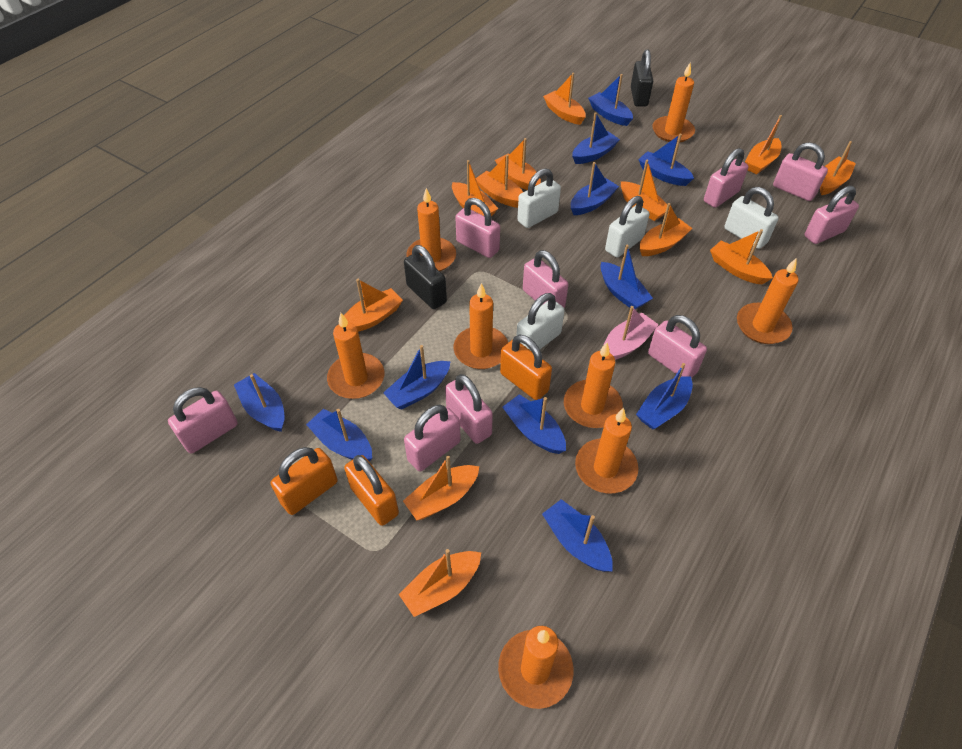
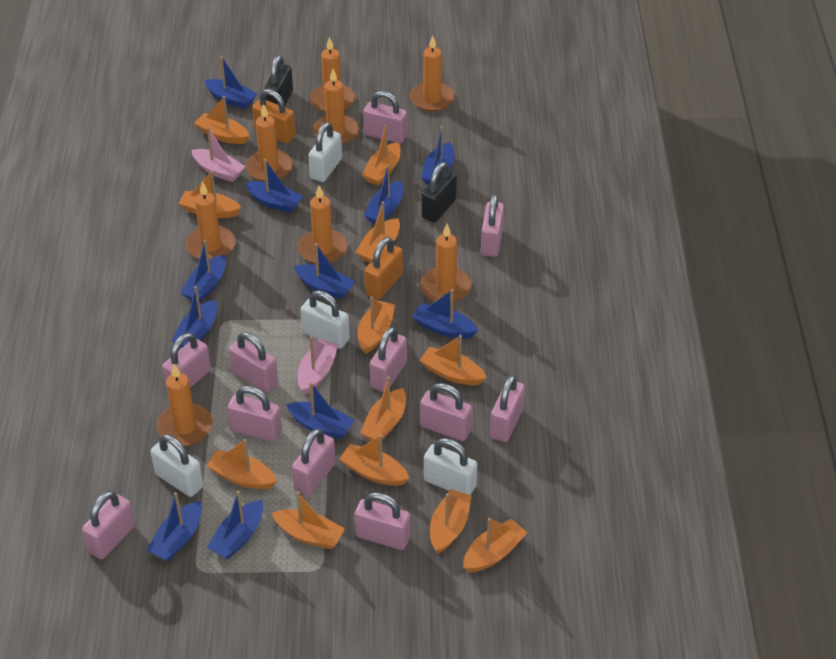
orange padlock: [271,447,338,515] [344,455,399,526] [500,335,552,400] = 3 -> [252,89,296,143] [365,237,403,300] = 2
pink boat: [603,306,659,360] = 1 -> [191,127,246,182] [298,336,339,394] = 2
pink padlock: [168,387,238,454] [404,405,461,471] [445,374,493,444] [455,198,500,258] [523,250,568,308] [648,315,707,378] [704,148,748,208] [773,142,828,201] [804,186,859,244] = 9 -> [82,491,135,559] [162,333,211,389] [228,386,282,442] [229,332,278,392] [292,428,336,496] [355,492,410,550] [364,91,407,143] [369,327,407,392] [420,383,472,441] [481,194,504,257] [490,375,525,442] = 11

